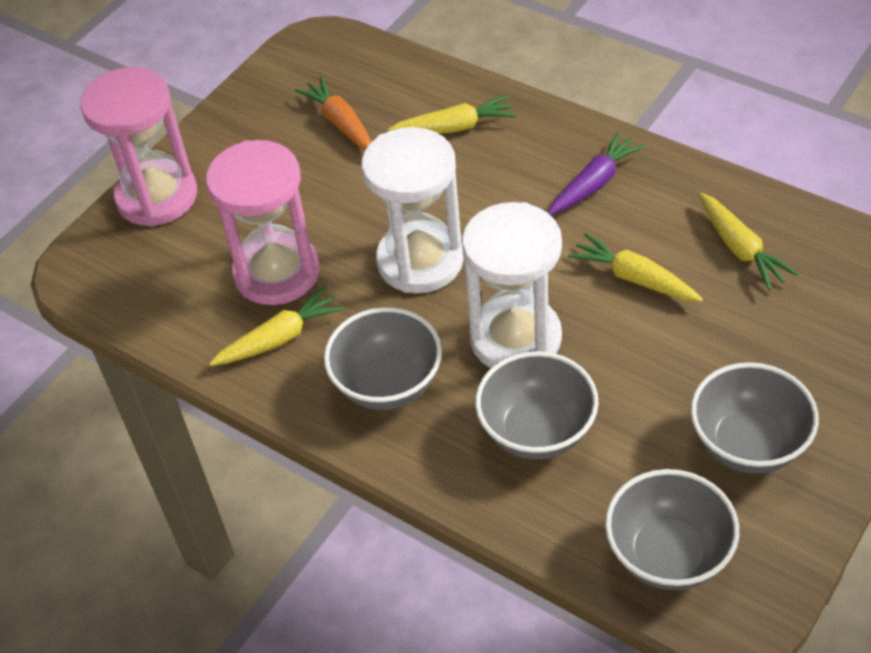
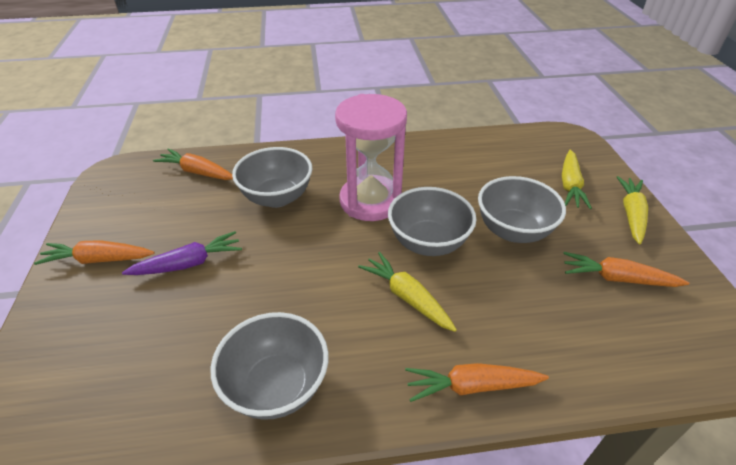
orange carrot: [295,76,371,150] = 1 -> [34,240,155,265] [153,148,233,180] [405,363,549,402] [563,252,690,287] = 4
pink hourglass: [80,67,197,227] [206,140,320,305] = 2 -> [335,94,407,221] = 1
white hourglass: [361,127,464,293] [462,202,562,368] = 2 -> none = 0
yellow carrot: [209,286,344,366] [388,95,517,133] [568,233,703,302] [699,192,799,290] = 4 -> [358,252,457,332] [562,150,592,209] [617,176,648,244] = 3

